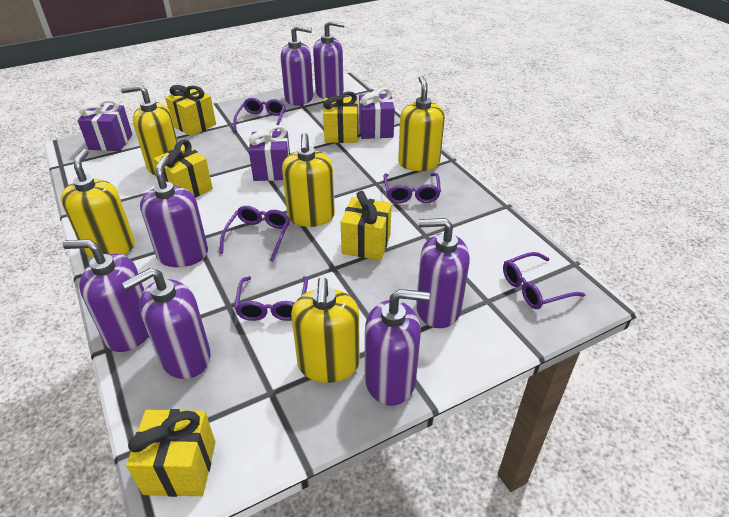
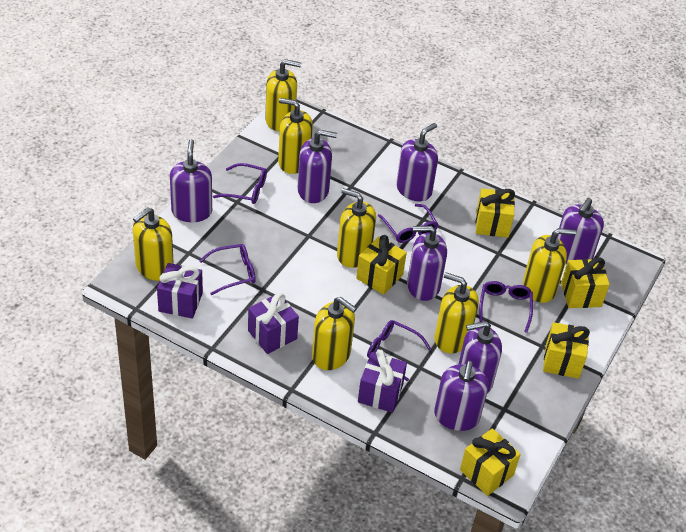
yellow soap dispenser: [61,149,135,258] [121,84,178,175] [282,133,335,227] [291,277,360,383] [398,76,445,171] = 5 -> [133,207,174,281] [265,59,301,131] [278,98,313,174] [312,297,357,370] [337,188,376,268] [434,272,479,353] [523,228,576,303] = 7

